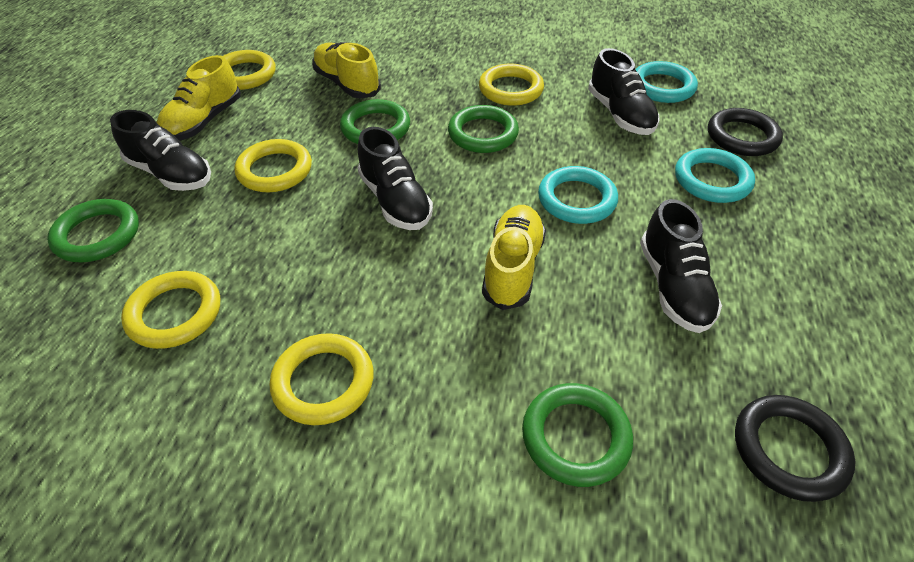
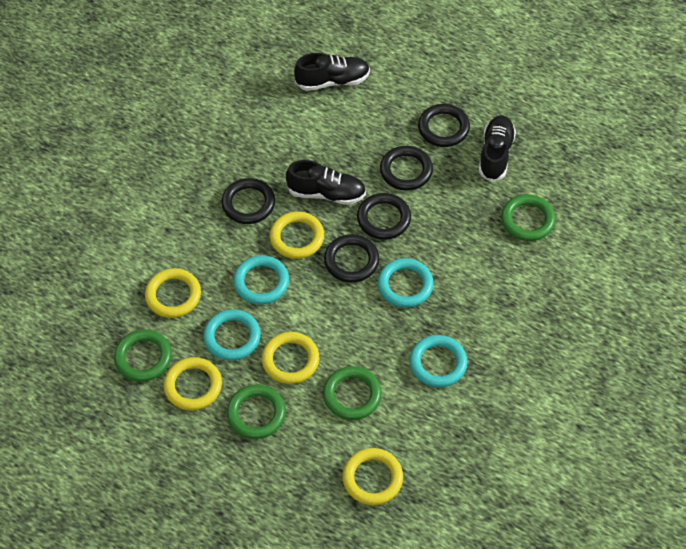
black ring: [708,108,783,156] [735,395,855,502] = 2 -> [221,178,275,224] [324,234,379,283] [357,193,411,240] [380,146,433,191] [418,104,470,147] = 5
black shoe: [110,110,211,191] [358,127,433,230] [588,48,659,135] [640,199,722,333] = 4 -> [286,160,366,205] [294,53,370,91] [479,115,516,182] = 3
turquoise ring: [538,166,618,224] [635,61,698,103] [675,148,755,203] = 3 -> [203,309,261,361] [233,255,289,304] [378,258,434,308] [409,335,468,387] = 4
yellow shoe: [156,55,241,140] [312,42,381,98] [482,205,546,310] = 3 -> none = 0

